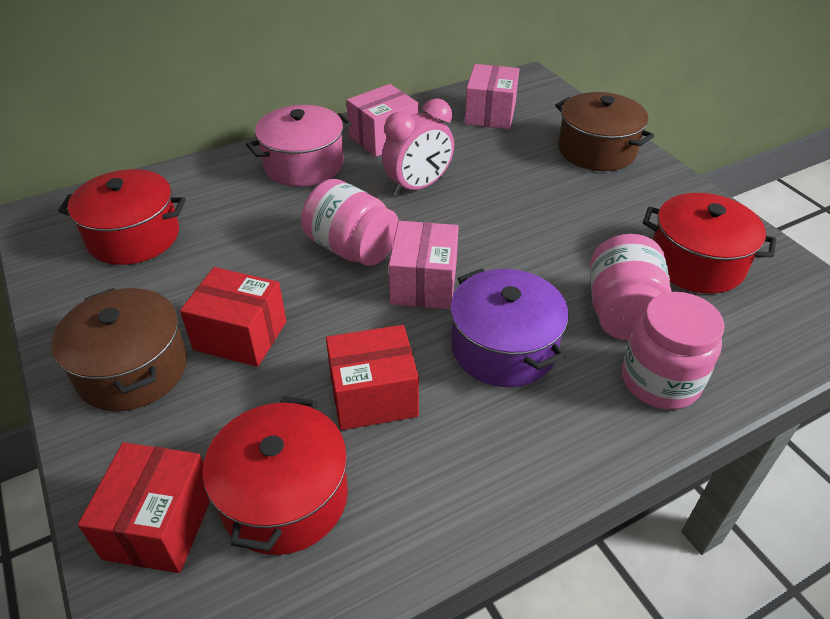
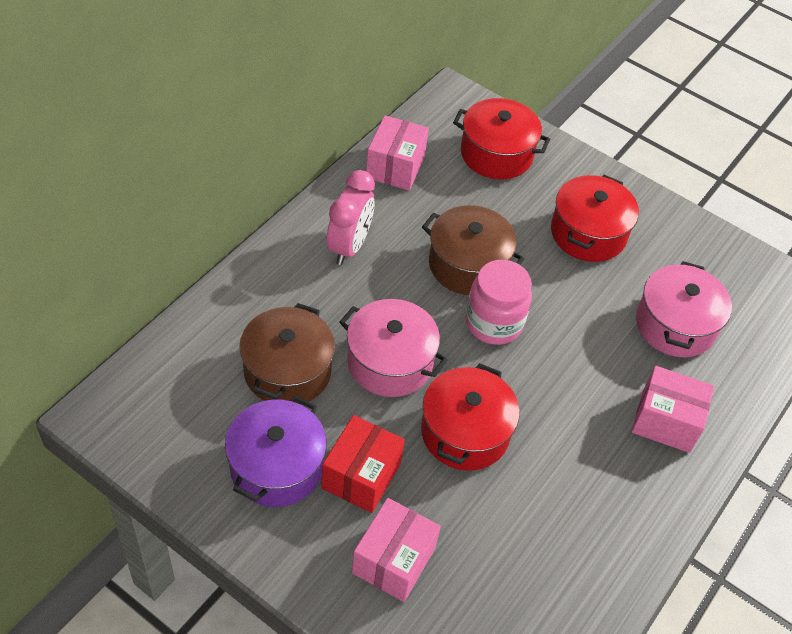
pink jar: [301,179,399,266] [590,234,672,341] [622,292,725,410] = 3 -> [465,260,532,345] = 1
pink pot: [246,105,352,187] = 1 -> [339,299,447,397] [636,261,732,357] = 2
red box: [78,442,210,573] [180,267,286,367] [326,325,419,430] = 3 -> [321,415,405,513] = 1

